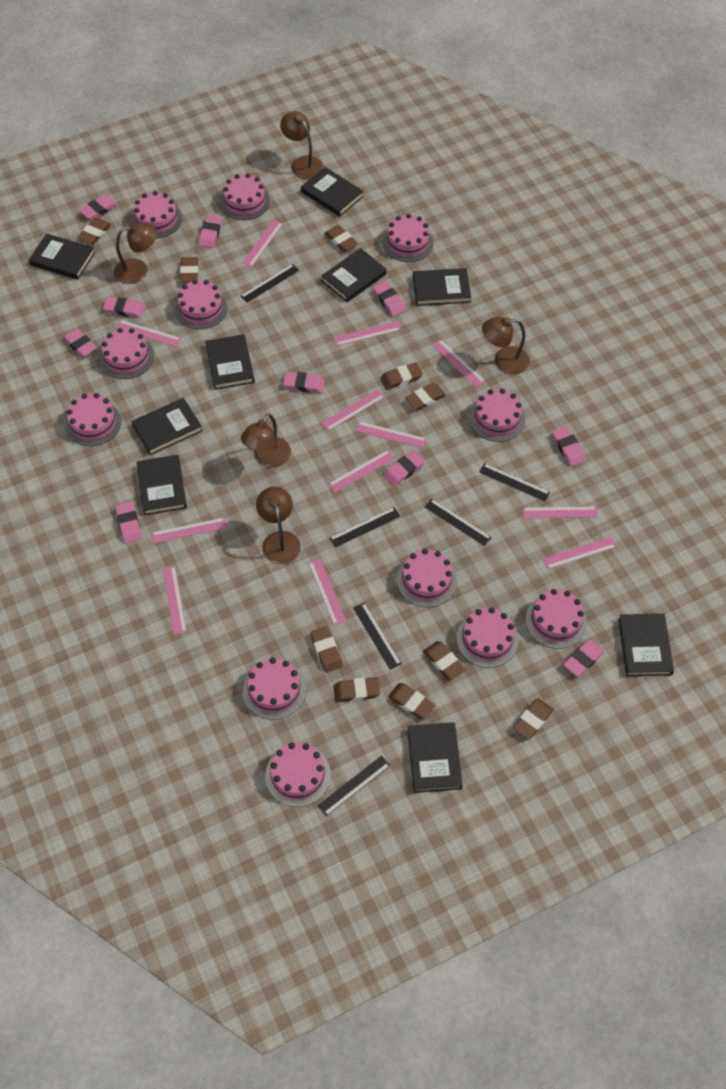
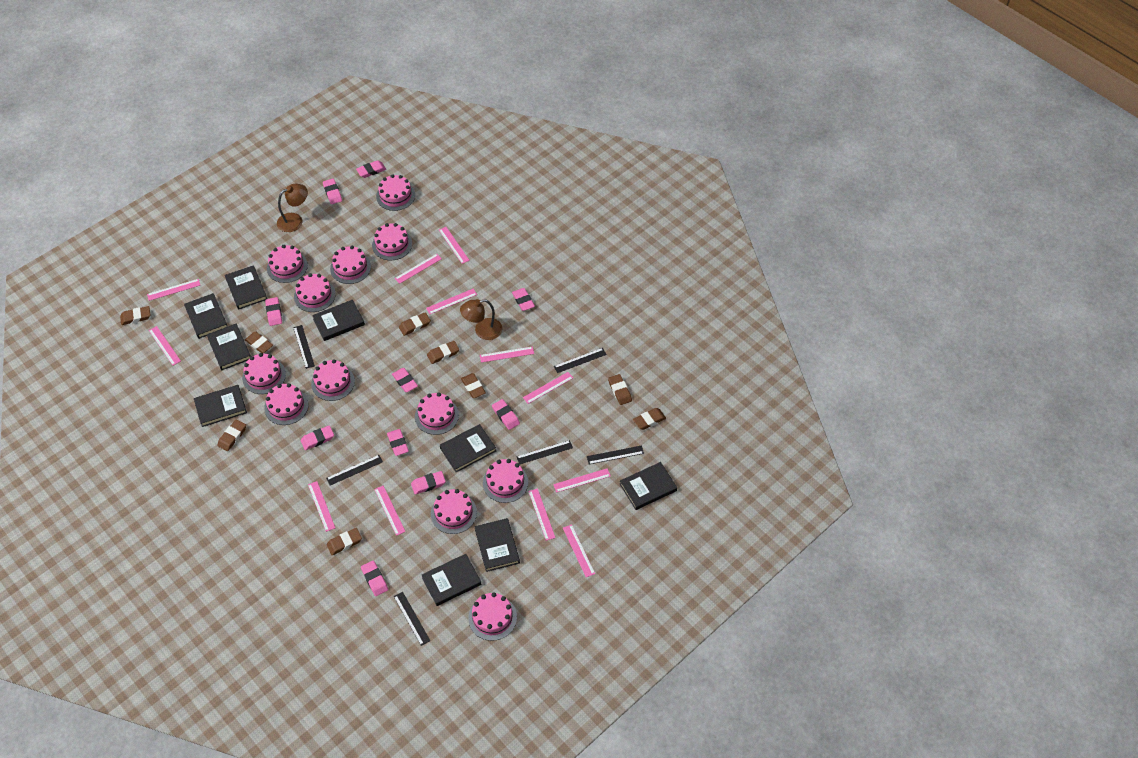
brown eraser: [78,218,111,244] [180,257,199,283] [310,626,343,673] [324,225,358,252] [333,677,381,702] [380,362,423,390] [388,683,436,719] [405,383,446,410] [423,641,465,680] [513,698,554,739] = 10 -> [120,306,150,325] [217,419,246,451] [245,331,273,353] [327,528,362,555] [399,312,431,336] [427,341,459,364] [461,373,486,398] [608,374,632,405] [633,408,666,430] = 9
brown lamp: [114,222,157,284] [241,414,291,468] [256,487,301,564] [280,111,323,179] [482,317,530,374] = 5 -> [277,184,308,232] [460,299,502,340] = 2

